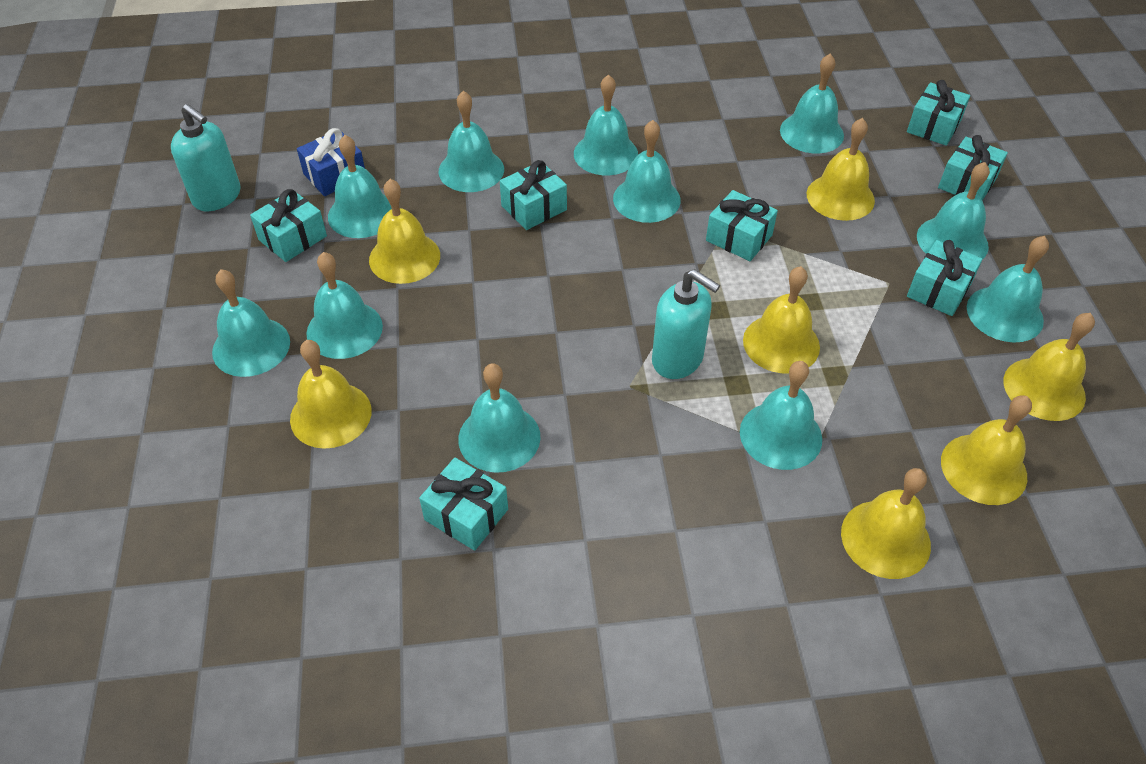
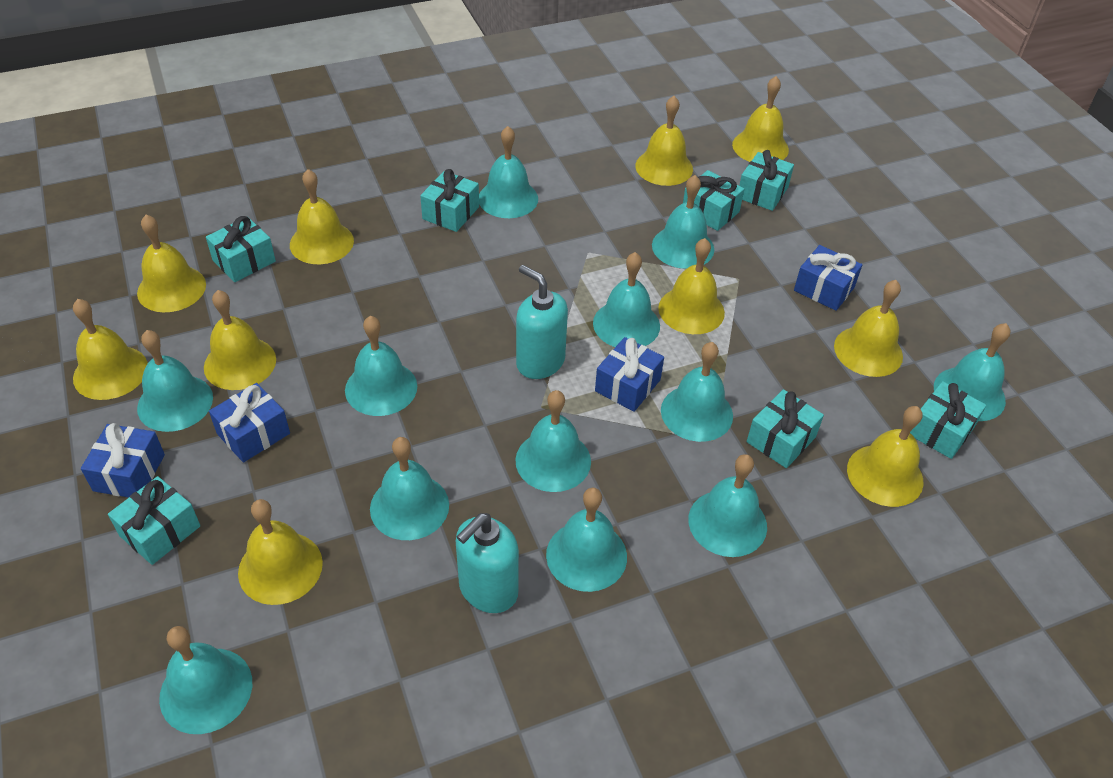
blue gift: [297,128,365,196] = 1 -> [81,423,165,498] [209,383,290,463] [595,337,664,412] [794,245,862,311] = 4
turquoise bell: [212,269,290,377] [306,252,383,359] [328,135,392,238] [439,91,504,192] [458,363,541,473] [574,74,638,175] [613,120,681,223] [740,361,822,470] [780,54,844,153] [917,162,990,260] [967,236,1049,342] = 11 -> [137,330,213,432] [159,626,252,734] [345,316,417,416] [370,437,449,540] [479,126,538,218] [515,390,591,492] [546,488,627,592] [593,252,660,347] [652,175,714,269] [661,342,733,442] [688,454,767,557] [934,323,1010,421] = 12
yellow bell: [290,340,372,449] [369,179,440,284] [743,266,820,374] [807,118,875,221] [841,468,931,579] [941,395,1032,505] [1004,313,1095,421] = 7 -> [73,299,148,400] [137,215,206,312] [204,290,276,390] [238,499,323,605] [290,169,354,264] [635,96,693,186] [658,238,725,334] [732,76,789,162] [834,280,903,377] [847,406,923,507] = 10

